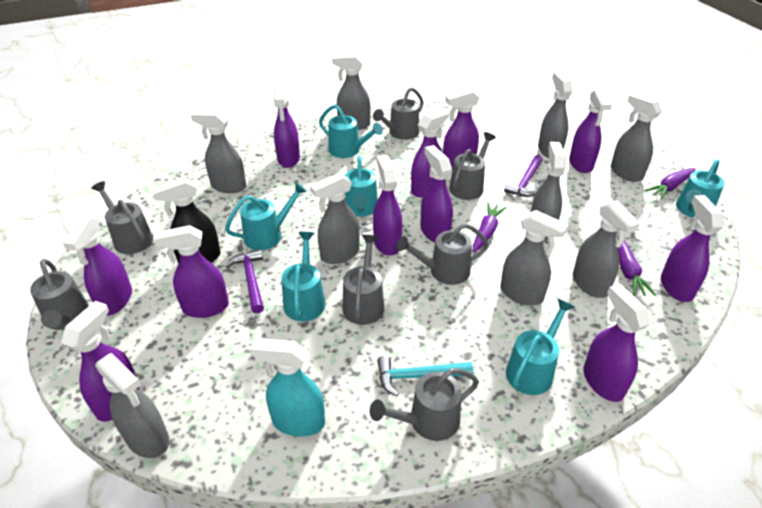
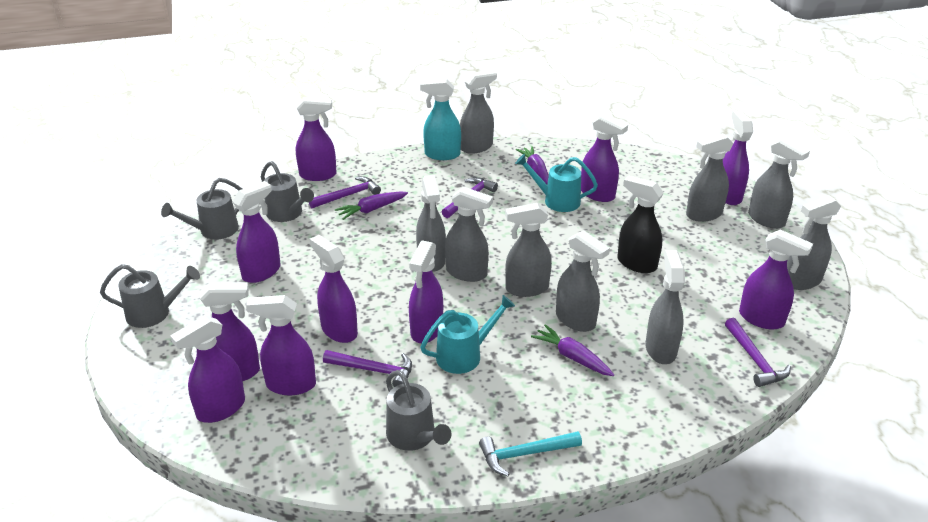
grey watering can: [30,259,89,330] [91,181,153,254] [342,235,384,325] [370,368,479,441] [373,87,424,140] [397,223,489,285] [449,132,496,200] = 7 -> [100,264,200,328] [161,178,242,240] [261,161,314,222] [386,370,451,451] = 4
purple hammer: [226,249,264,314] [504,155,543,197] = 2 -> [309,176,381,208] [323,350,412,387] [442,177,498,218] [725,318,791,387] = 4
purple spray bottle: [61,301,140,422] [63,217,132,316] [153,225,229,318] [274,84,300,168] [373,155,402,256] [411,108,449,197] [420,145,453,242] [443,88,479,170] [569,89,612,173] [583,284,651,402] [661,195,724,302] = 11 -> [170,315,245,423] [200,282,260,381] [233,181,281,283] [246,295,316,395] [296,97,337,181] [310,235,358,343] [409,240,443,343] [581,114,628,202] [723,111,753,205] [739,230,813,329] = 10
turquoise watering can: [225,182,307,250] [281,232,325,321] [319,105,383,158] [345,156,378,217] [506,299,574,395] [676,159,725,218] = 6 -> [420,295,515,374] [515,154,598,212] = 2

